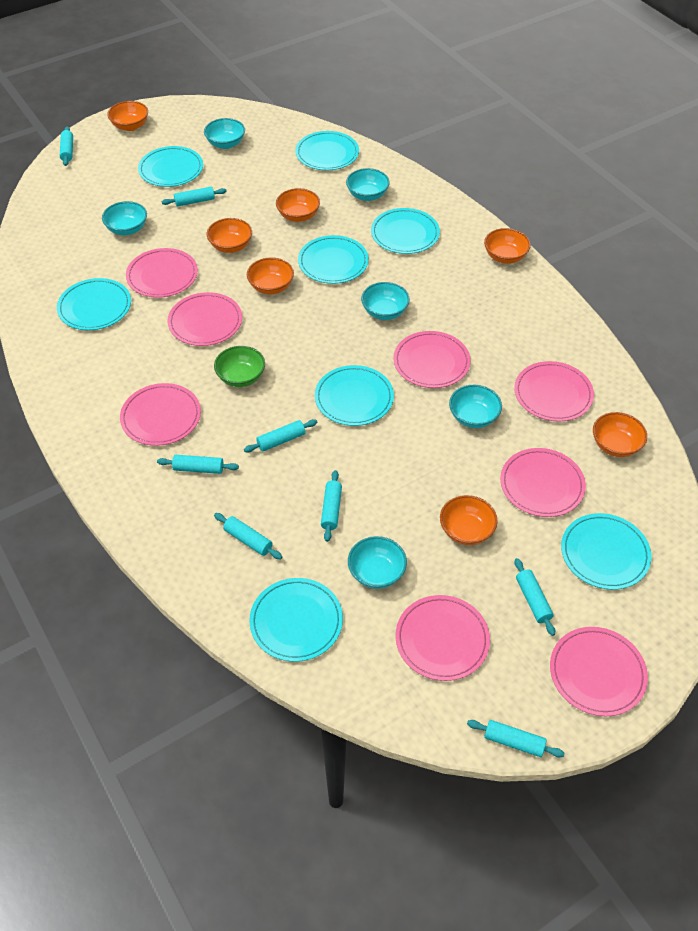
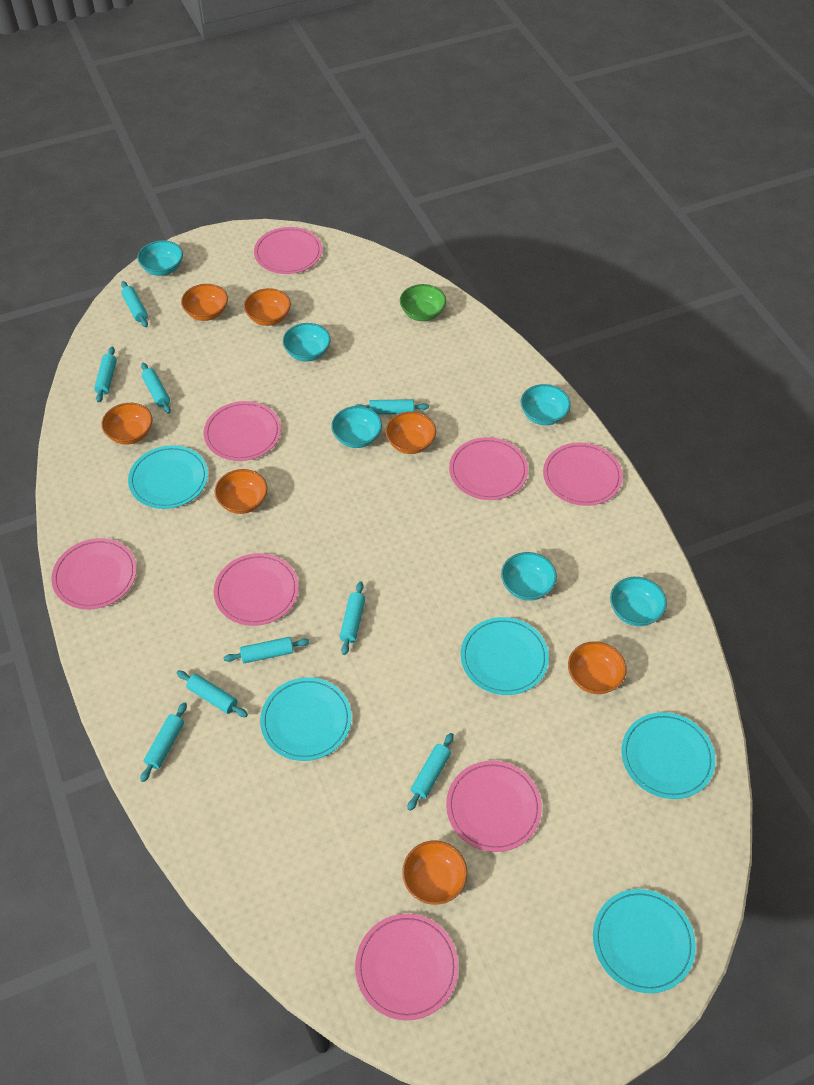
turquoise plate: [57,278,131,330] [138,146,203,187] [249,578,343,662] [295,131,359,170] [298,235,369,284] [315,365,394,426] [371,208,440,254] [561,513,651,590] = 8 -> [128,445,208,509] [260,677,352,761] [461,617,549,695] [593,889,696,993] [622,712,715,799] = 5
turquoise rolling pin: [60,126,73,166] [157,455,239,474] [162,187,227,207] [214,513,282,560] [244,419,317,453] [321,470,342,542] [467,720,565,757] [515,558,555,636] = 8 -> [94,347,117,403] [121,281,148,327] [141,362,171,414] [141,702,187,782] [177,670,248,717] [223,637,309,663] [340,581,365,655] [355,399,429,415] [408,733,454,811] = 9

